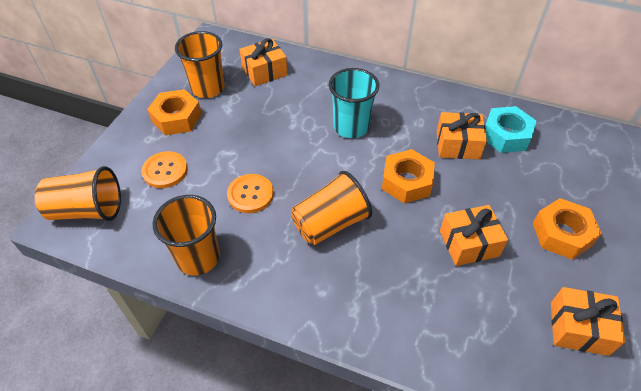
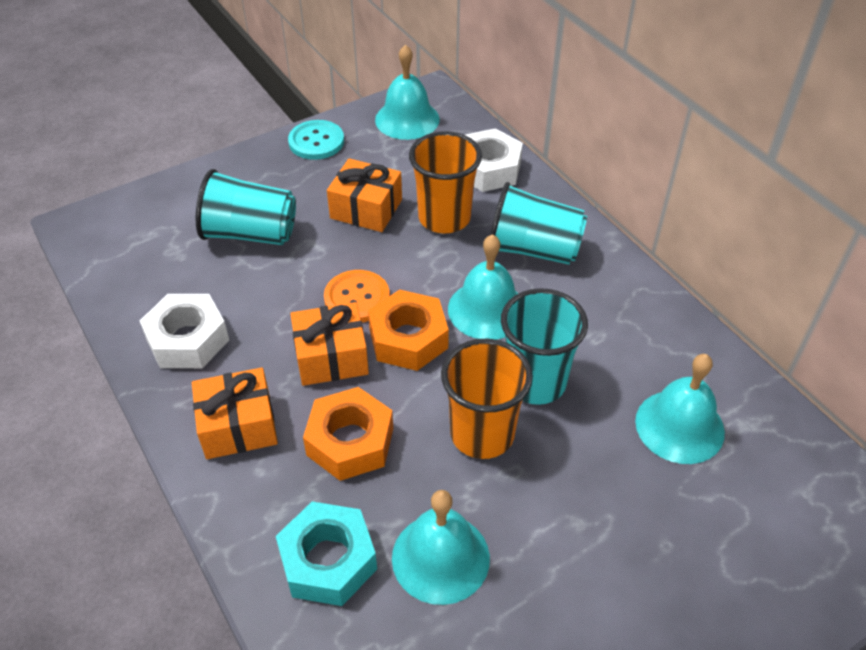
orange button: [141,151,188,188] [227,174,274,213] = 2 -> [324,270,390,322] = 1
orange cup: [35,166,121,221] [153,195,220,276] [175,31,225,98] [291,171,372,245] = 4 -> [409,131,482,233] [441,339,533,459] = 2
orange gift: [239,38,288,86] [437,112,487,159] [440,205,508,266] [551,287,625,356] = 4 -> [192,367,278,459] [290,302,369,386] [327,158,402,232] = 3
orange nut: [147,89,202,135] [382,149,435,204] [533,198,602,260] = 3 -> [303,387,393,481] [368,290,449,371] = 2
turquoise bell: none = 0 -> [375,45,440,140] [392,490,490,605] [448,234,519,340] [635,354,725,464] = 4
turquoise button: none = 0 -> [288,120,344,160] = 1
turquoise cup: [329,68,379,138] = 1 -> [196,169,296,245] [490,182,587,265] [501,288,588,405] = 3
white nut: none = 0 -> [140,294,229,368] [465,128,523,192] = 2

